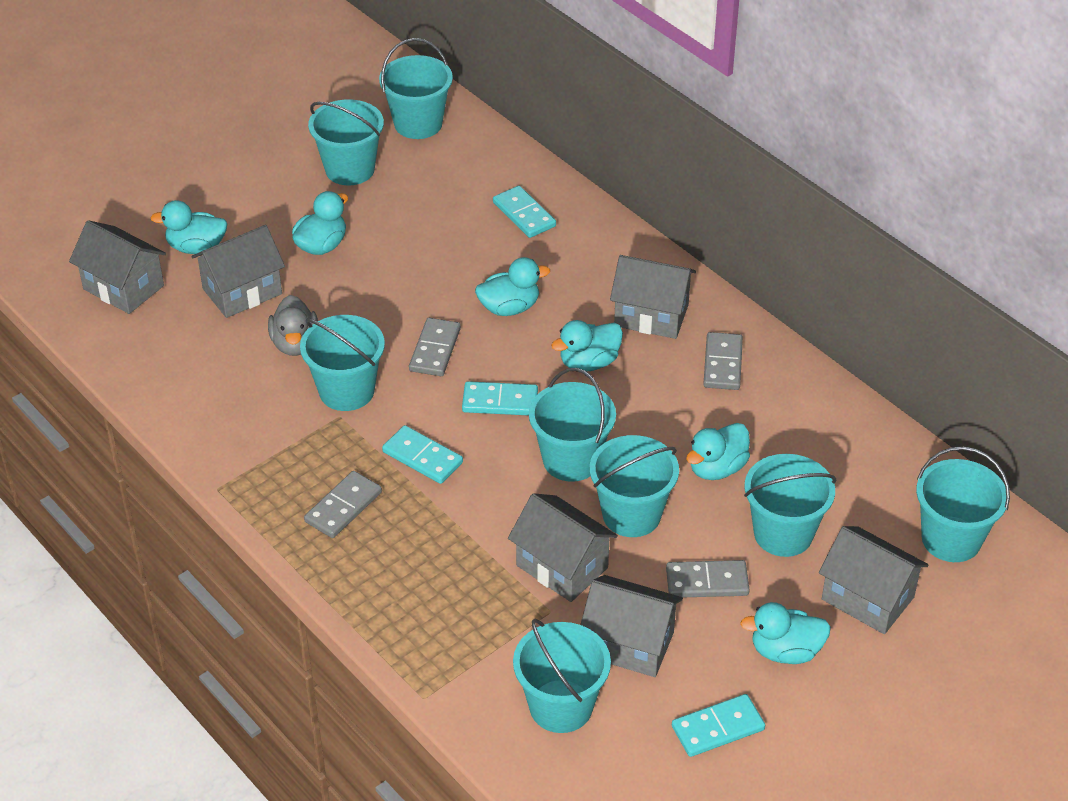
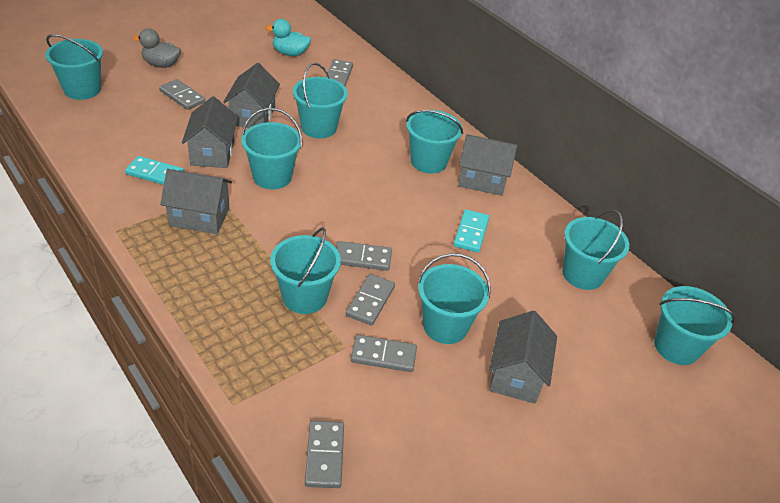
grey domino: [304,471,382,538] [409,318,461,376] [666,560,750,597] [703,332,743,390] = 4 -> [159,79,205,110] [305,421,344,488] [326,59,353,86] [336,241,392,271] [346,274,395,326] [351,335,417,372] = 6
grey house: [69,220,166,314] [191,225,285,318] [508,493,618,602] [580,575,683,677] [610,255,696,339] [819,526,928,634] = 6 -> [160,169,232,234] [182,96,238,168] [223,63,280,128] [458,134,517,196] [489,310,557,404] = 5
turquoise domino: [382,425,463,484] [462,381,538,416] [493,186,556,238] [672,694,765,757] = 4 -> [125,156,184,185] [453,209,489,253] = 2
turquoise duck: [150,200,227,254] [292,191,348,255] [475,257,550,316] [551,320,623,372] [686,423,750,480] [740,602,831,664] = 6 -> [266,19,311,56] = 1

